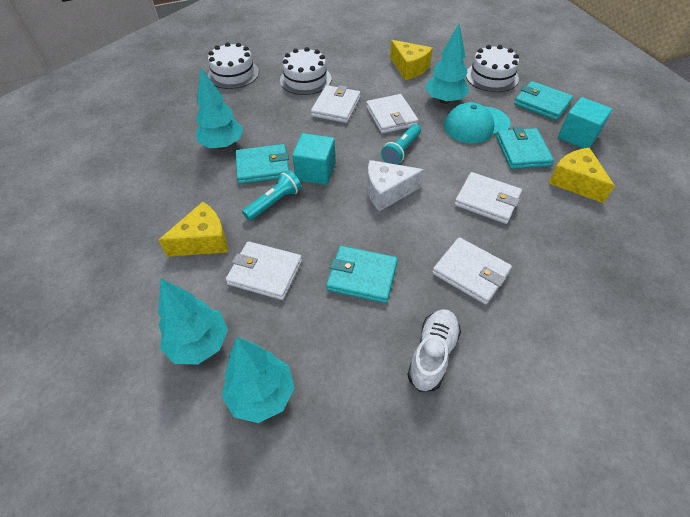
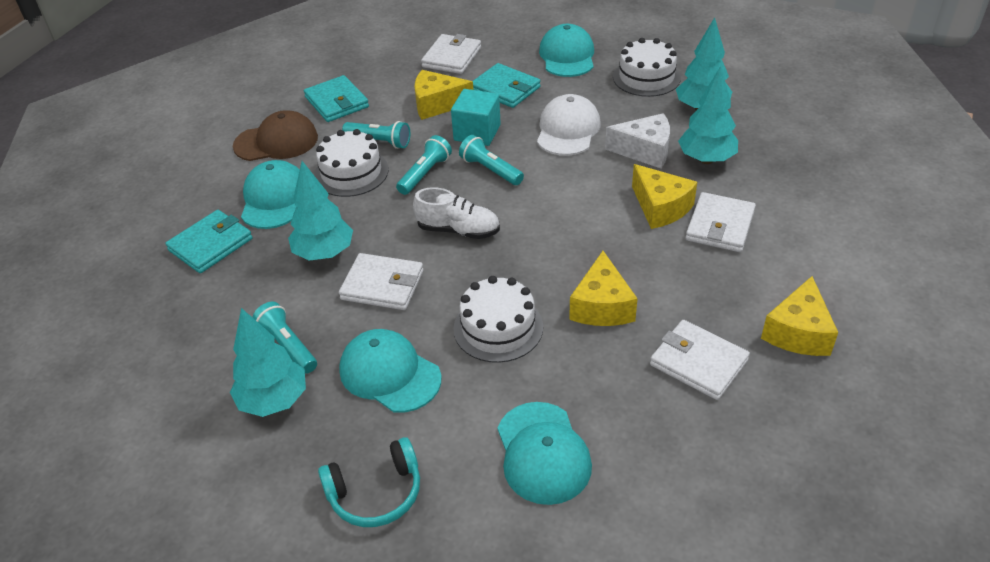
brown cap: none = 0 -> [233,110,318,161] = 1
turquoise cap: [444,102,511,143] = 1 -> [241,160,300,229] [339,329,441,413] [498,402,592,505] [539,24,594,77] = 4
turquoise cube: [292,133,336,185] [558,97,612,149] = 2 -> [451,89,501,146] = 1
turquoise flashlight: [242,170,302,221] [381,124,421,165] = 2 -> [252,302,317,374] [342,121,410,149] [396,135,452,195] [459,135,524,185] = 4
turquoise headphones: none = 0 -> [318,437,420,527] = 1
turquoise wallet: [235,144,289,184] [326,246,398,303] [496,127,554,169] [514,81,573,120] = 4 -> [165,210,253,273] [304,75,369,122] [472,63,541,108] = 3
white cap: none = 0 -> [537,94,601,156] = 1
white wallet: [226,241,302,300] [311,85,360,123] [366,94,419,134] [432,237,512,305] [454,172,522,224] = 5 -> [339,253,424,310] [421,34,481,74] [650,320,750,400] [685,192,756,252] = 4
yellow cheese: [159,202,228,257] [390,40,433,80] [549,148,615,203] = 3 -> [414,70,473,120] [569,251,638,326] [632,164,697,229] [761,276,838,356] = 4

